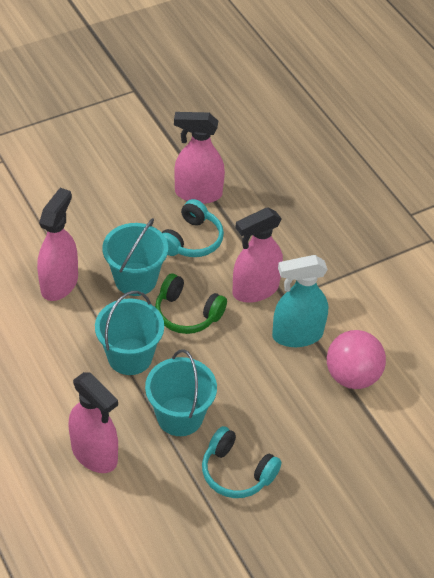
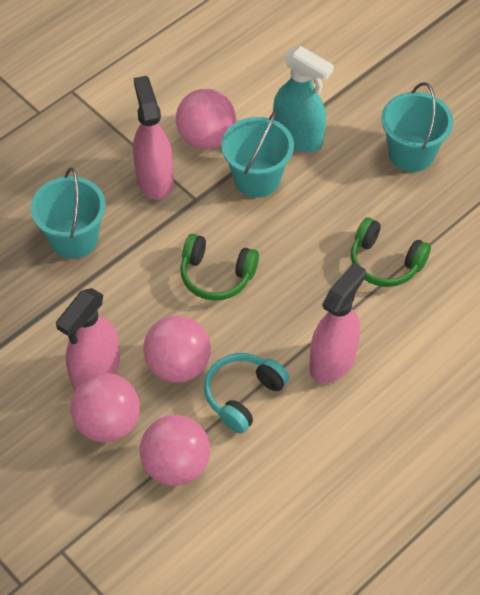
green headphones: [155,273,227,334] = 1 -> [180,234,259,301] [351,217,431,287] = 2
pink ball: [327,330,386,389] = 1 -> [70,373,140,443] [140,415,210,486] [143,315,211,383] [176,89,236,149] = 4
pink spray bottle: [37,188,78,301] [68,372,118,473] [174,112,225,204] [233,207,283,303] = 4 -> [56,288,120,390] [133,76,174,200] [309,263,366,384] = 3
turquoise headphones: [161,199,224,257] [202,426,282,498] = 2 -> [204,353,289,434] = 1

